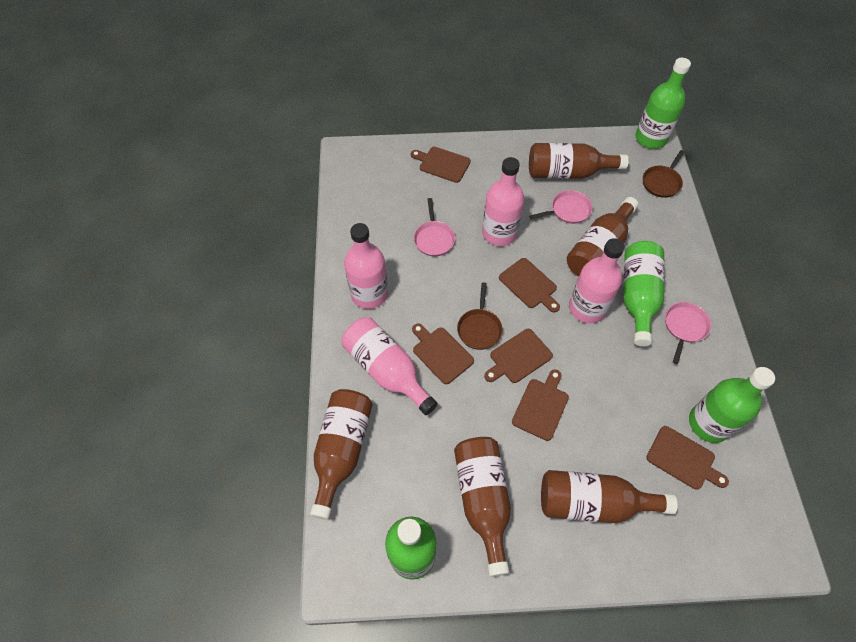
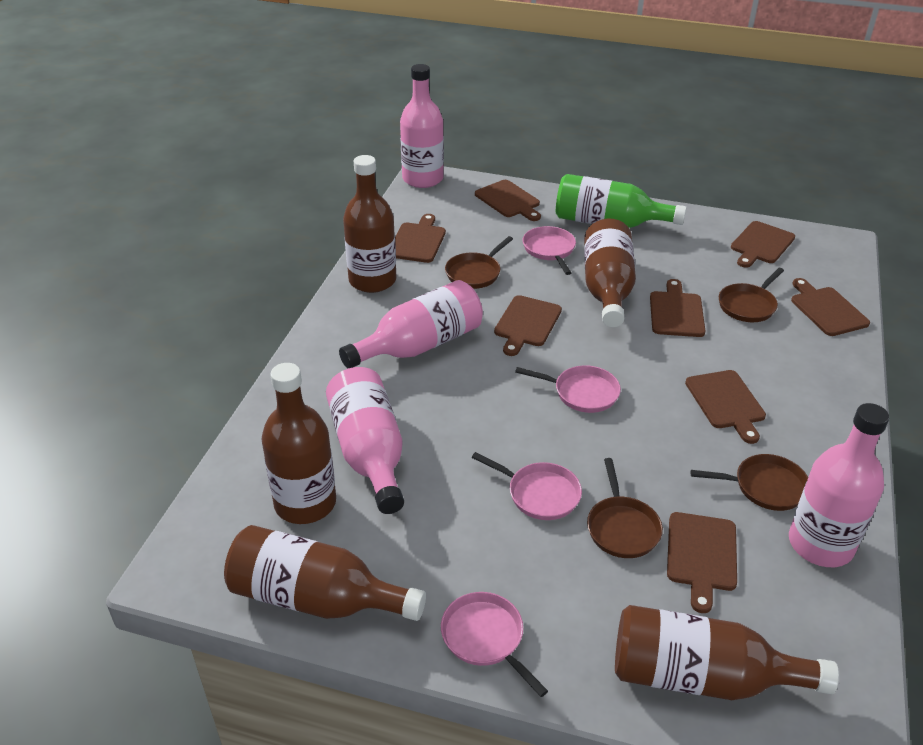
brown cutting board: [411,147,471,183] [412,323,474,384] [484,329,553,383] [499,258,560,312] [512,369,569,441] [646,426,729,490] = 6 -> [395,214,446,263] [475,180,541,221] [494,295,562,356] [650,279,705,337] [667,512,737,613] [685,370,766,444] [731,221,795,268] [791,278,870,336] = 8
brown pan: [457,282,503,350] [643,150,685,198] = 2 -> [445,236,513,289] [587,458,663,558] [691,454,808,511] [719,268,784,322] = 4
green bottle: [385,517,437,580] [623,241,665,346] [635,58,691,149] [689,367,775,443] = 4 -> [556,174,687,228] = 1
pink pan: [414,198,455,256] [529,190,593,224] [665,302,711,364] = 3 -> [441,592,548,697] [472,452,582,520] [515,365,621,413] [523,226,576,275] = 4

